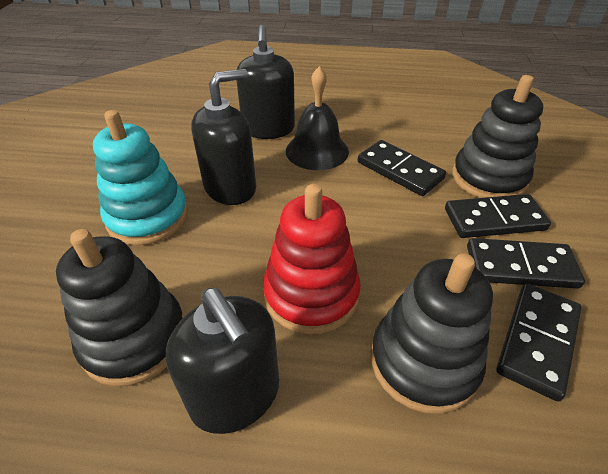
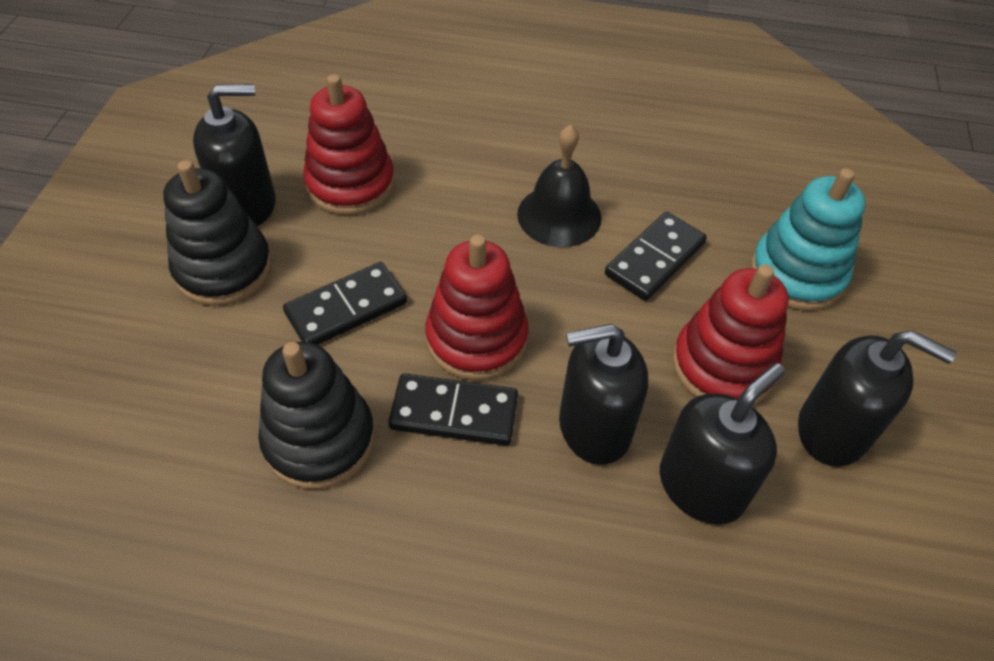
black domino: [358,140,446,196] [445,194,551,238] [467,238,585,289] [496,284,582,401] = 4 -> [283,262,407,345] [388,373,518,446] [605,212,707,301] = 3
black soap dispenser: [166,288,279,434] [191,69,256,205] [236,25,295,139] = 3 -> [193,84,276,226] [559,324,648,465] [660,363,785,524] [798,330,956,467] = 4
black stacking toy: [56,229,184,387] [371,253,493,414] [452,75,543,198] = 3 -> [163,160,272,306] [258,342,375,489] = 2
red stacking toy: [263,184,361,335] = 1 -> [303,74,395,215] [426,235,529,380] [672,264,789,406] = 3

